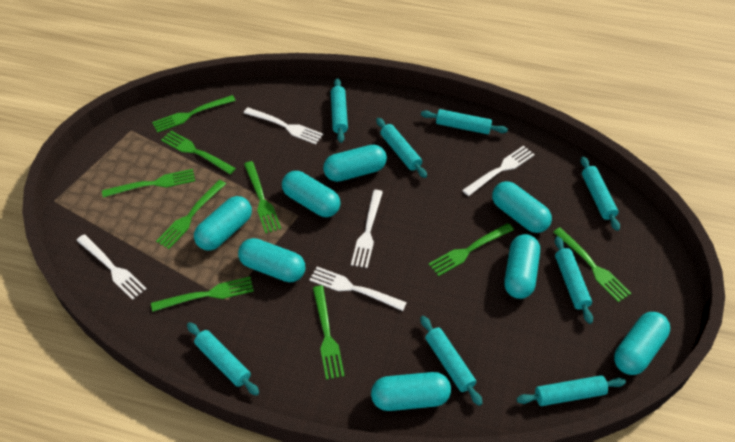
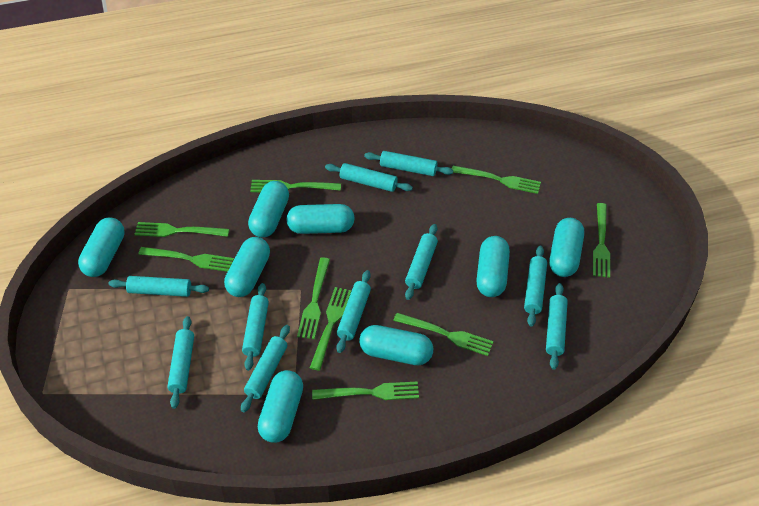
turquoise rolling pin: [187,322,259,396] [331,78,348,143] [376,118,427,178] [420,316,483,406] [421,109,508,134] [517,375,626,406] [555,236,593,324] [581,156,620,231] = 8 -> [109,276,209,297] [167,316,194,409] [241,325,290,412] [242,283,269,371] [325,163,413,192] [336,270,371,353] [364,151,453,176] [405,224,438,300] [524,246,547,327] [546,283,568,370] = 10
white fork: [76,234,147,300] [244,107,323,144] [309,267,407,311] [351,190,383,268] [462,146,535,196] = 5 -> none = 0

